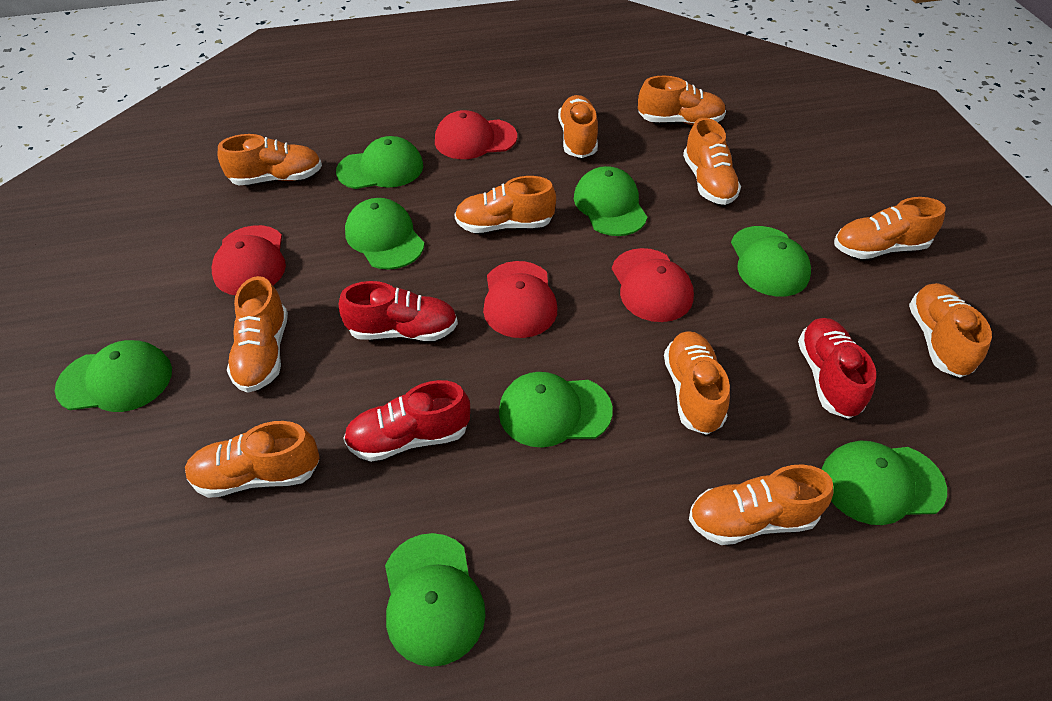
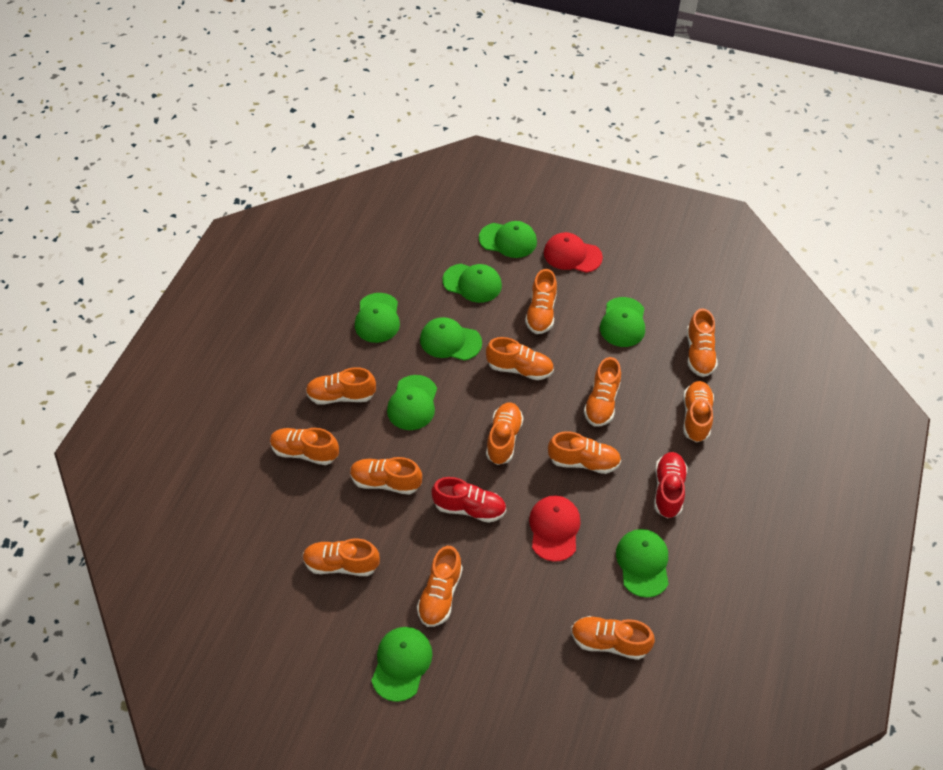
orange shoe: [185,421,320,498] [218,134,322,185] [227,276,288,393] [454,176,556,233] [558,95,598,158] [638,76,726,125] [664,331,730,435] [683,118,741,205] [689,464,834,545] [834,197,946,259] [909,283,992,378] = 11 -> [270,428,339,465] [303,539,380,576] [306,367,376,405] [350,457,422,495] [417,546,463,627] [486,337,554,380] [486,402,523,465] [525,269,557,334] [548,431,621,474] [571,616,655,660] [584,357,621,427] [683,381,714,443] [687,308,718,377] = 13
red cap: [212,225,286,295] [435,110,517,159] [483,261,557,338] [612,248,694,322] = 4 -> [529,496,581,562] [544,232,603,273] = 2
red shoe: [339,281,458,341] [343,380,470,462] [798,318,876,419] = 3 -> [432,477,506,523] [654,452,688,519] = 2

